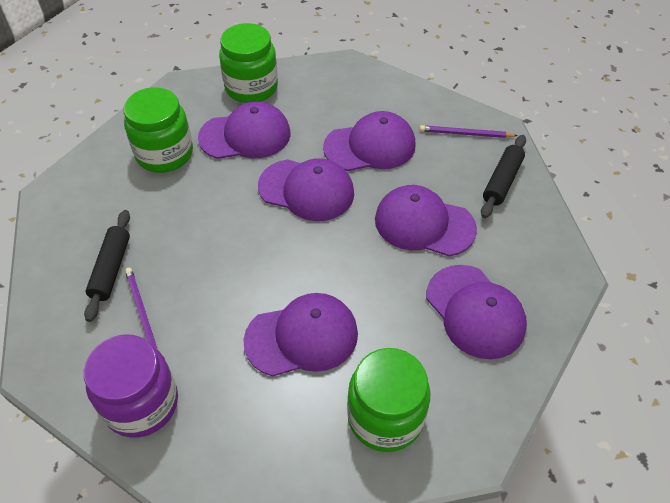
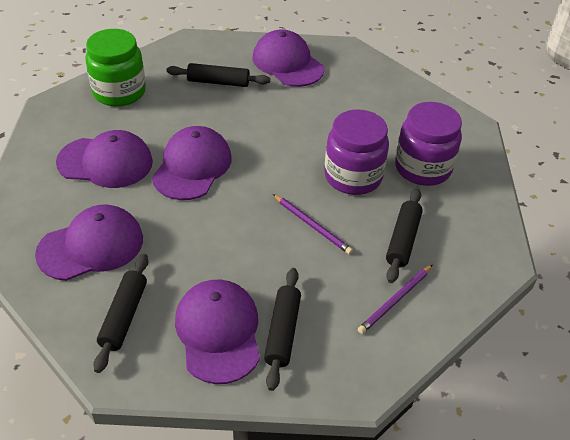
black rolling pin: [84,210,130,322] [481,135,526,218] = 2 -> [93,254,148,373] [167,63,270,87] [264,268,301,391] [386,188,423,283] = 4
green jar: [123,87,193,173] [219,23,278,103] [347,348,431,452] = 3 -> [85,29,146,107] = 1
purple cap: [198,101,290,159] [243,293,358,376] [258,158,354,221] [323,111,416,171] [375,185,477,256] [426,265,527,359] = 6 -> [35,205,143,281] [56,130,153,188] [152,126,232,200] [175,280,260,384] [253,29,324,87] = 5
purple jar: [84,334,178,438] = 1 -> [324,110,389,195] [395,102,462,186] = 2

